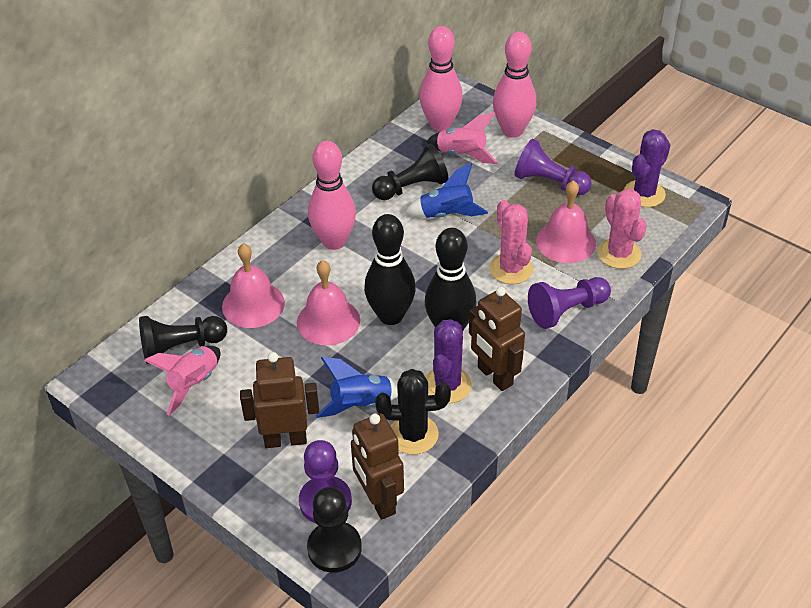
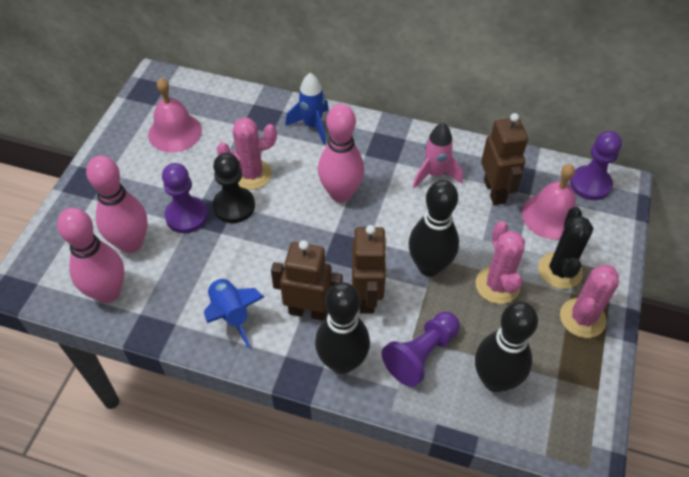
black bowling pin: [364,214,416,325] [425,228,477,330] = 2 -> [315,282,370,374] [409,180,459,276] [475,302,538,392] = 3
black pawn: [139,316,227,364] [307,487,362,573] [372,144,448,200] = 3 -> [213,153,255,223] = 1
pink bell: [222,243,285,328] [297,260,360,345] [536,180,596,263] = 3 -> [148,78,202,152] [522,164,576,240] = 2
pink cactus: [489,200,533,284] [597,189,647,269] = 2 -> [217,117,277,190] [475,221,525,304] [560,265,619,338] = 3
pink rocket: [144,346,220,415] [427,112,498,164] = 2 -> [413,123,463,189] = 1
purple cactus: [425,319,472,404] [624,129,670,207] = 2 -> none = 0

